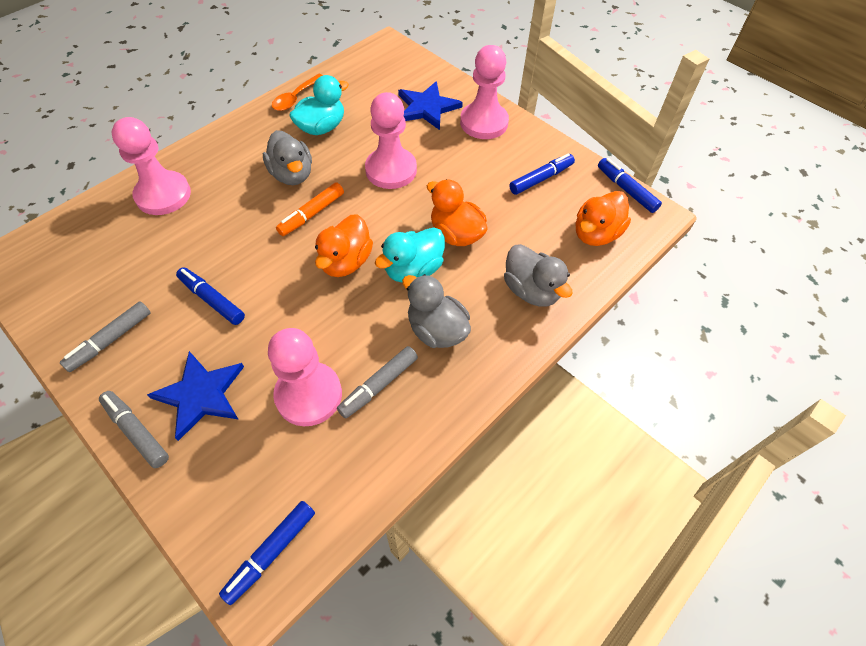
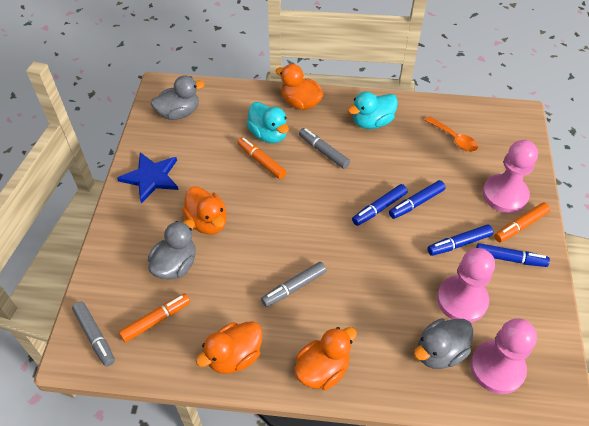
blue star: [147,351,244,441] [398,81,463,130] = 2 -> [117,152,178,203] = 1
orange duck: [315,214,373,277] [427,179,487,246] [576,191,631,246] = 3 -> [182,186,227,234] [196,321,262,374] [276,64,324,110] [295,327,357,390] = 4
orange marker: [276,182,344,236] = 1 -> [119,293,190,343] [237,137,286,179] [494,203,550,242] = 3
pink pawn: [112,117,191,215] [268,328,342,426] [365,92,417,189] [460,45,509,139] = 4 -> [437,248,495,323] [471,318,537,394] [483,140,538,213] = 3

